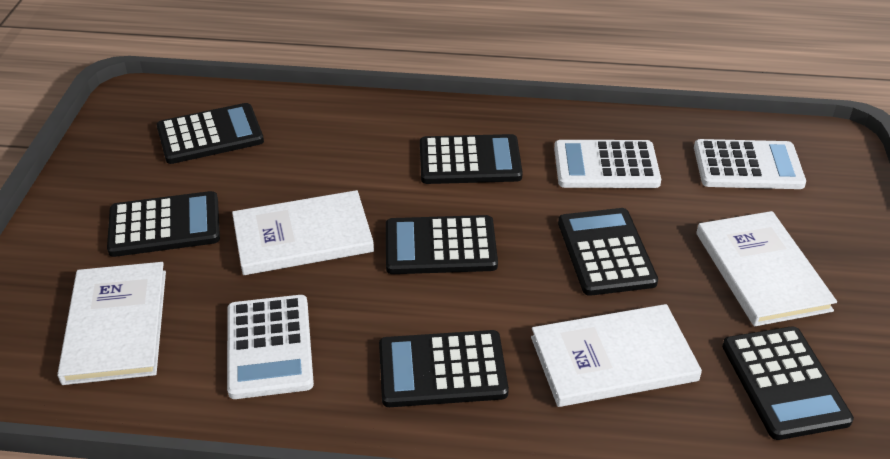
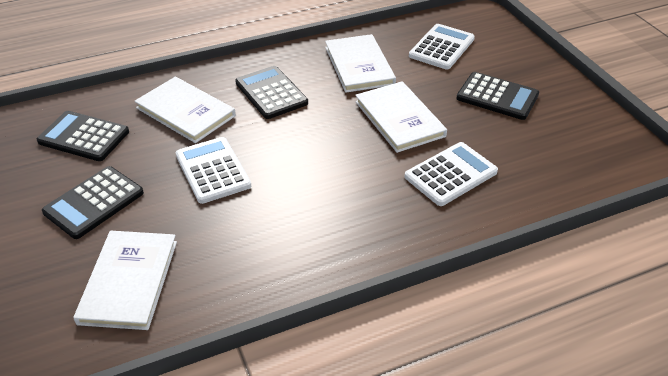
black calculator: [107,191,220,257] [157,103,264,164] [379,330,509,407] [386,215,498,274] [420,134,523,184] [558,208,658,296] [722,327,854,440] = 7 -> [37,111,129,161] [42,166,144,239] [235,66,308,119] [456,72,539,120] = 4

